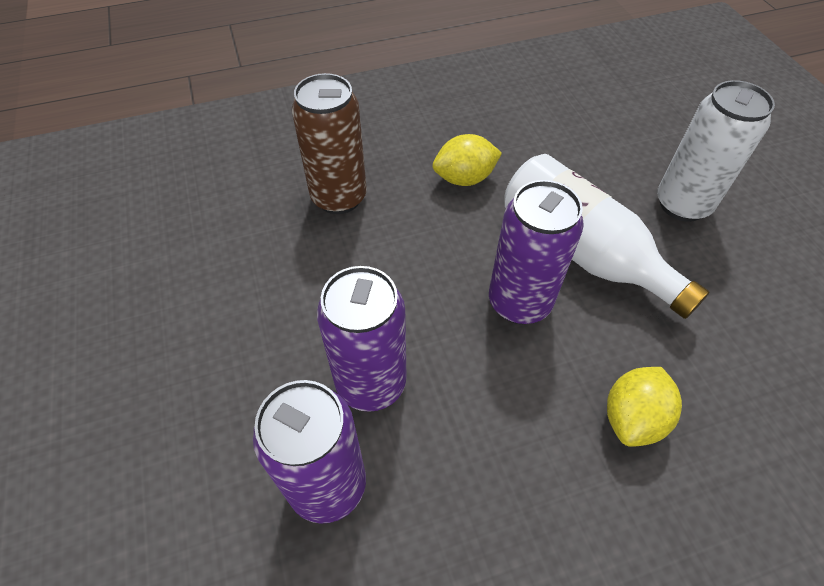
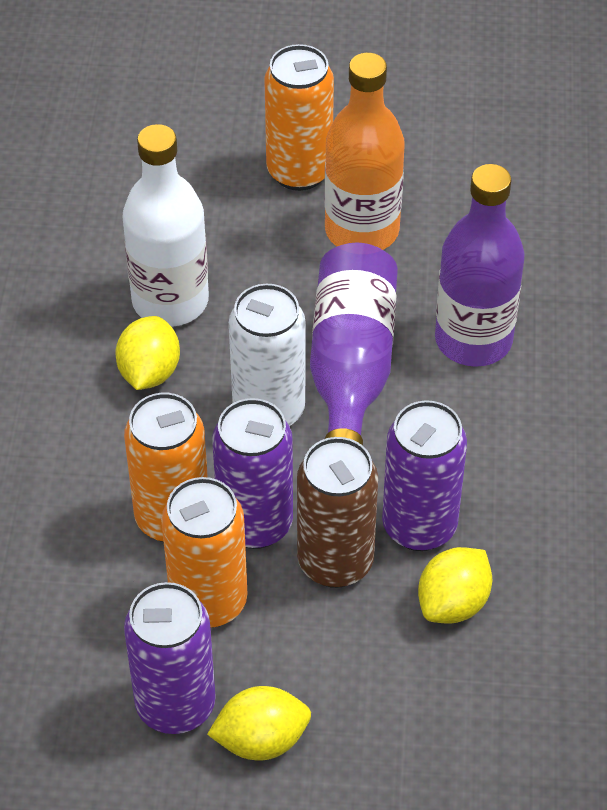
orange bottle: none = 0 -> [324,53,405,250] = 1
orange can: none = 0 -> [124,393,208,542] [161,477,247,628] [264,44,334,191] = 3
purple bottle: none = 0 -> [310,243,398,445] [435,164,525,367] = 2
yellow lemon: [433,134,502,186] [607,367,682,447] = 2 -> [116,316,180,390] [207,686,311,760] [418,547,492,623] = 3

